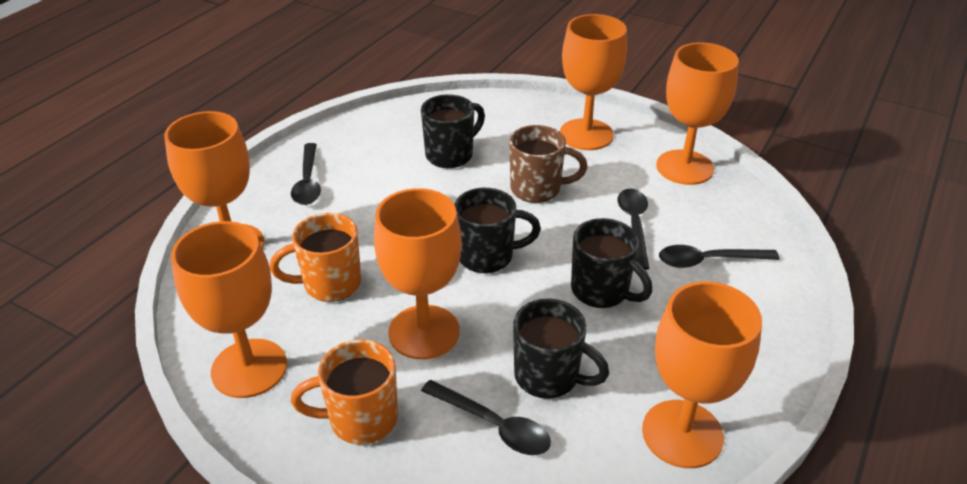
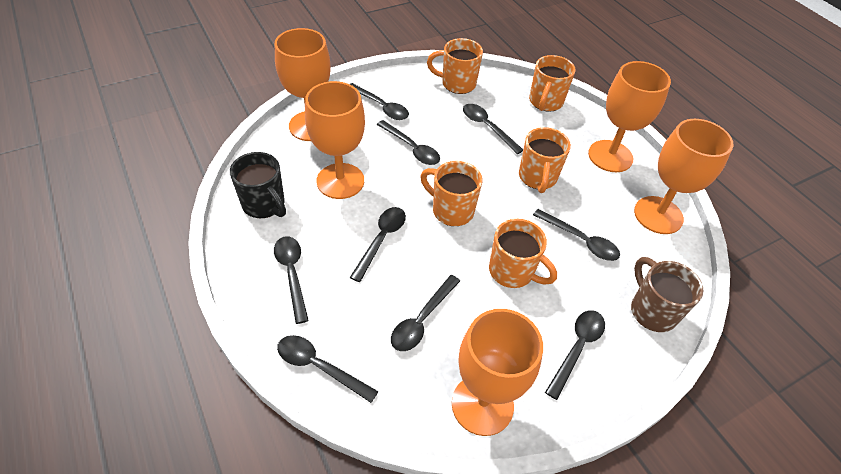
black mug: [421,94,485,168] [454,188,541,273] [513,299,609,399] [571,218,652,308] = 4 -> [230,152,286,218] = 1
black spoon: [291,143,321,205] [421,380,551,455] [618,189,649,270] [659,245,780,268] = 4 -> [274,236,309,324] [277,335,379,403] [350,83,409,120] [350,207,406,282] [377,120,440,165] [391,275,460,351] [463,104,523,154] [533,209,620,261] [545,310,605,400] = 9
orange goblet: [164,111,264,249] [171,221,287,398] [374,188,462,359] [560,14,627,150] [642,281,762,468] [656,42,739,185] = 6 -> [275,28,330,141] [305,81,365,199] [452,309,543,436] [588,61,671,172] [634,119,733,234] = 5
orange mug: [270,213,361,302] [291,339,398,445] = 2 -> [420,161,482,226] [427,38,483,94] [489,219,557,288] [519,127,571,193] [529,55,576,112] = 5

